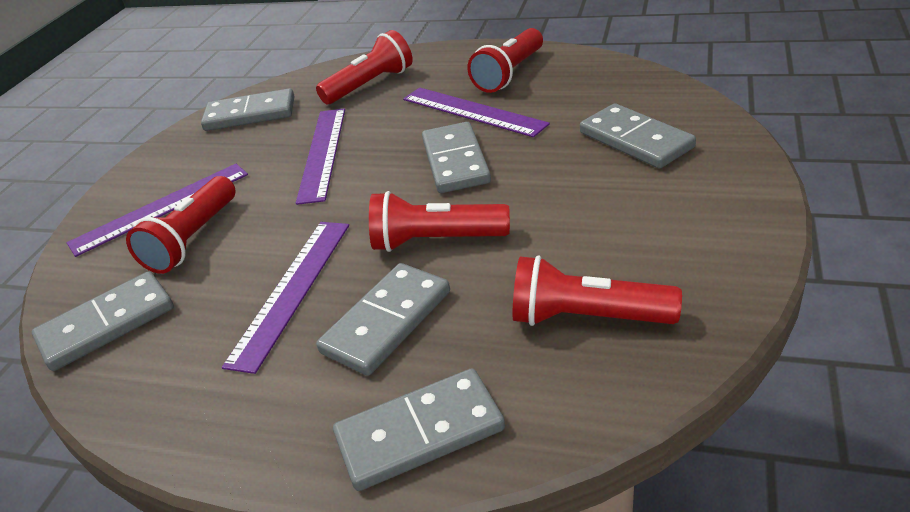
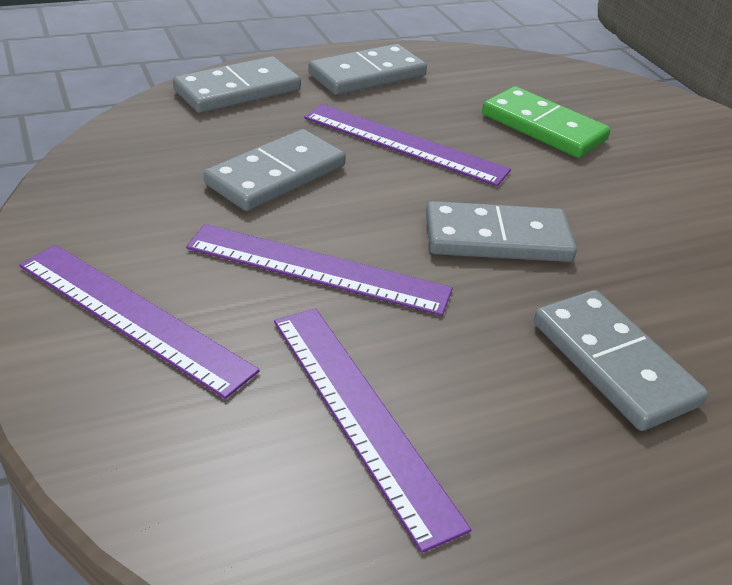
green domino: none = 0 -> [482,86,611,158] = 1
grey domino: [32,272,174,371] [201,88,294,131] [316,263,450,376] [333,368,505,491] [422,122,491,193] [580,103,696,169] = 6 -> [173,56,301,113] [204,129,346,211] [308,44,427,95] [426,201,577,262] [534,290,708,431] = 5
red flashlight: [126,176,236,274] [316,30,413,104] [369,191,510,252] [467,28,543,93] [513,255,682,326] = 5 -> none = 0

